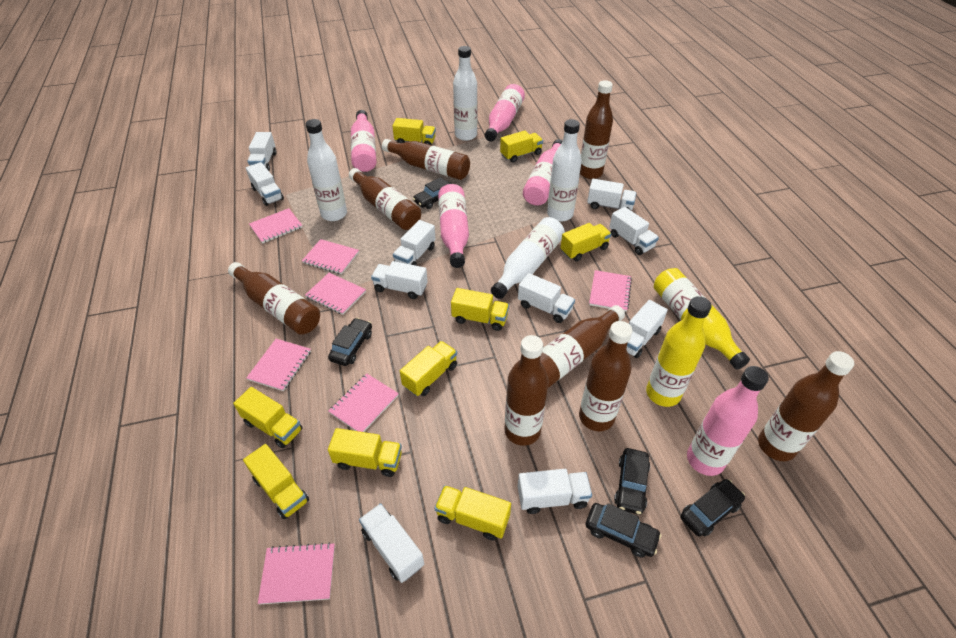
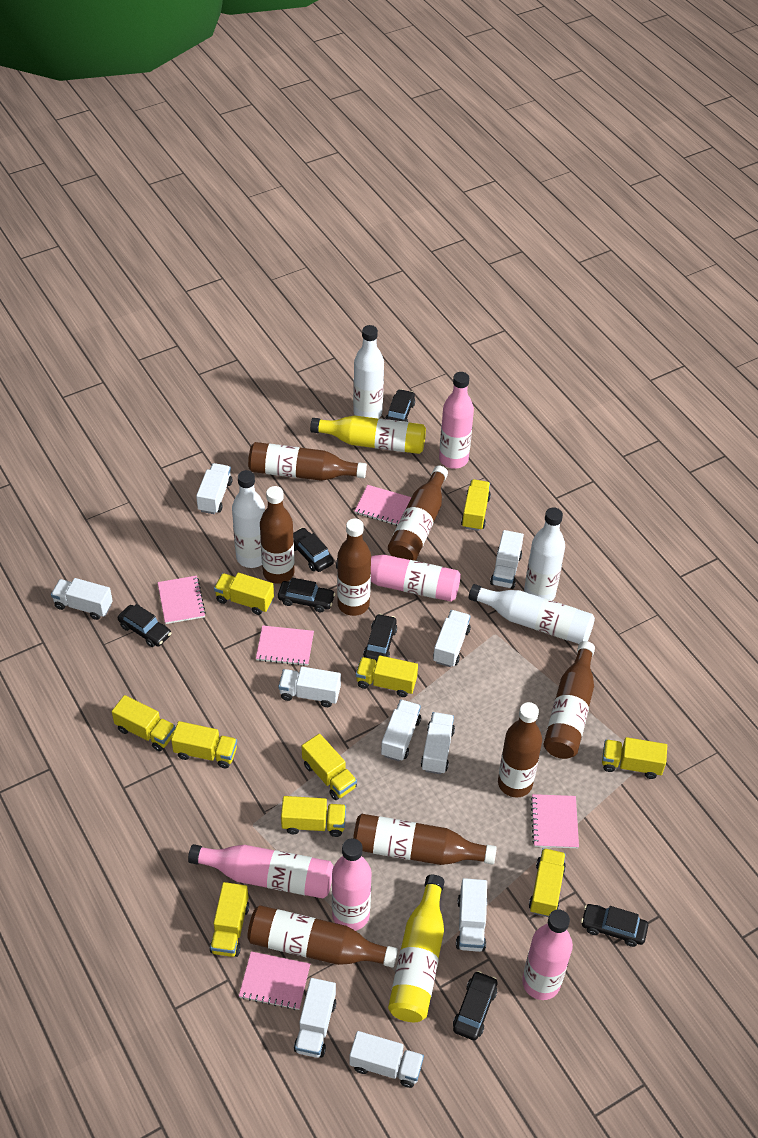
black car: [328,318,372,366] [413,177,451,209] [586,503,661,558] [614,448,650,515] [680,479,745,537] = 5 -> [118,604,171,647] [278,578,335,612] [293,528,334,572] [363,614,397,663] [385,389,415,422] [453,971,497,1040] [581,904,648,947] = 7
pink notebook: [247,339,311,391] [249,208,302,244] [258,543,335,604] [302,239,359,274] [305,273,366,315] [329,374,399,432] [589,270,632,312] = 7 -> [158,576,206,624] [239,951,310,1010] [256,625,314,666] [355,485,411,526] [531,794,579,848] = 5
yellow truck: [233,387,303,448] [243,444,309,519] [328,428,402,477] [392,118,436,145] [400,341,457,396] [435,485,511,541] [451,288,509,331] [500,130,543,162] [560,223,611,261] = 9 -> [112,695,175,751] [171,721,237,769] [210,882,250,957] [214,573,274,615] [281,796,346,837] [302,734,357,800] [356,655,418,697] [461,479,491,531] [529,848,566,917] [602,737,667,779] = 10

